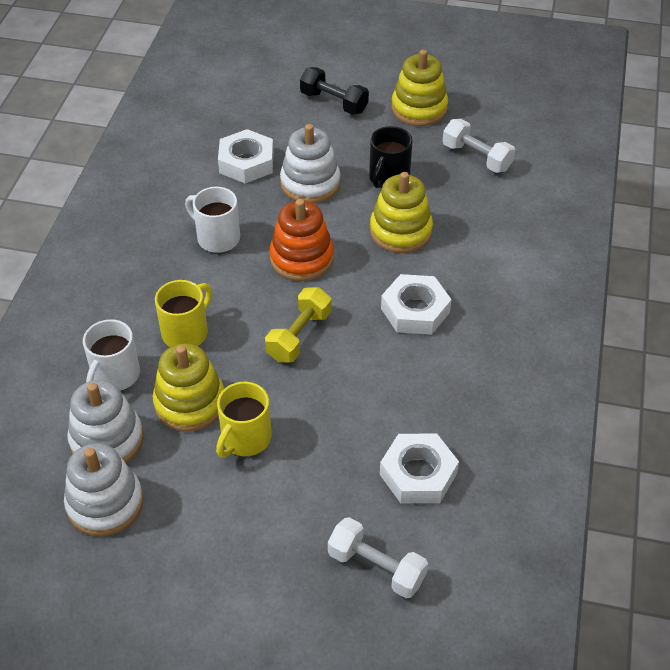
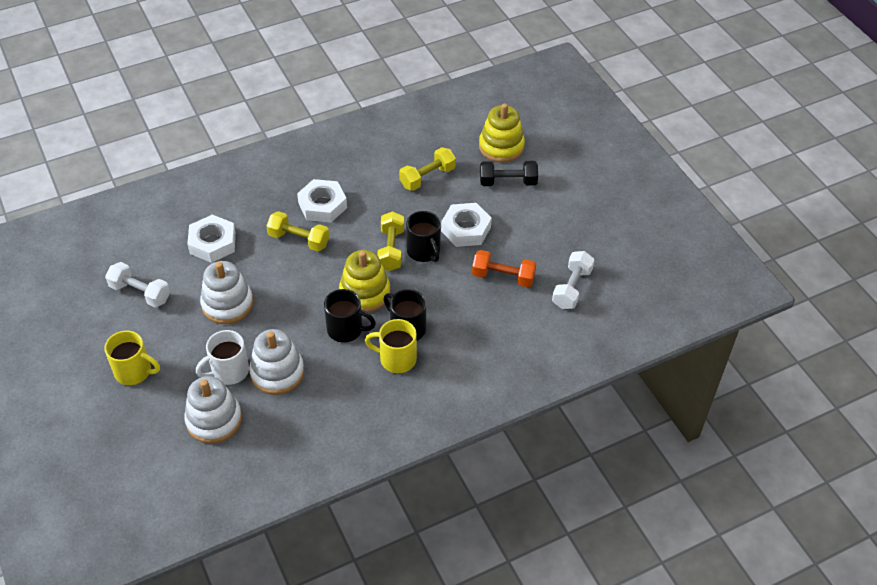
black mug: [369,126,413,188] = 1 -> [324,289,376,342] [383,289,426,340] [406,211,441,262] = 3
orange dumbbell: none = 0 -> [472,250,536,287] = 1
orange stacking toy: [269,199,334,281] = 1 -> none = 0
white mug: [83,319,140,391] [185,187,240,253] = 2 -> [196,330,249,385] = 1
yellow dumbbell: [265,287,331,363] = 1 -> [266,211,329,252] [377,211,404,271] [399,147,456,191] = 3
yellow stacking toy: [153,343,224,432] [370,172,433,253] [392,49,448,126] = 3 -> [339,250,390,313] [479,103,525,163] = 2

